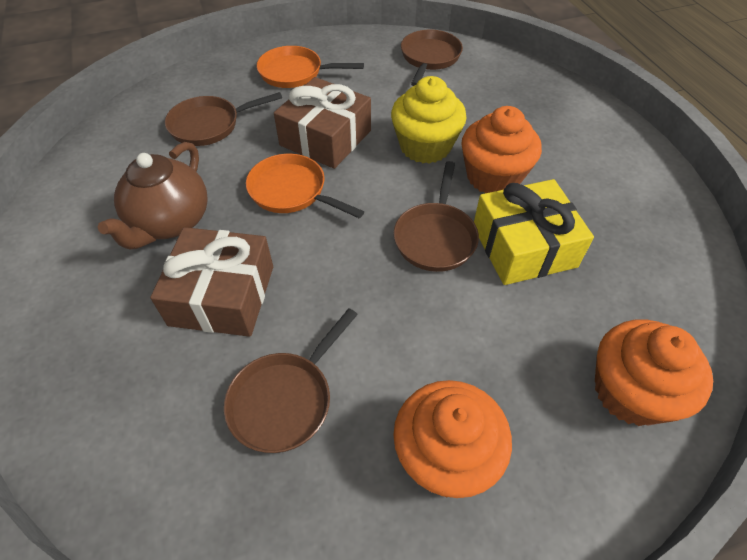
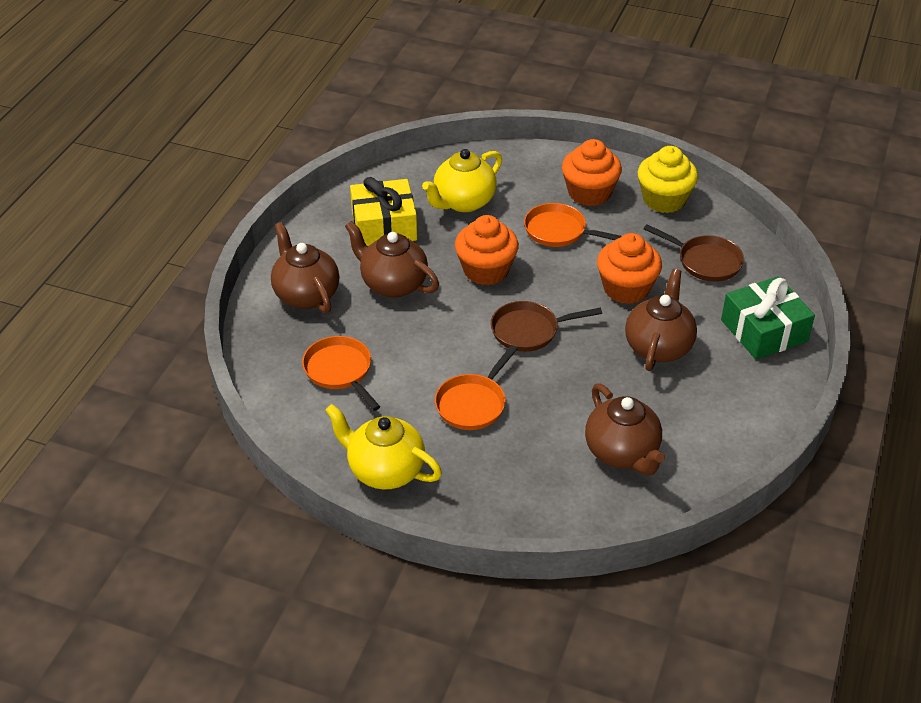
brown gift: [150,227,273,337] [274,77,371,169] = 2 -> none = 0
brown pan: [165,92,282,146] [224,308,358,453] [394,161,479,272] [401,30,463,86] = 4 -> [491,301,602,352] [644,224,744,282] = 2
brown teapot: [98,142,208,249] = 1 -> [271,222,339,313] [345,221,439,298] [585,384,665,476] [625,269,697,371] = 4
green gift: none = 0 -> [721,276,815,360] = 1
orange pan: [246,154,364,218] [257,46,364,88] = 2 -> [302,336,380,411] [435,345,518,430] [524,203,621,247] = 3
yellow teapot: none = 0 -> [325,404,442,489] [422,149,502,212] = 2

